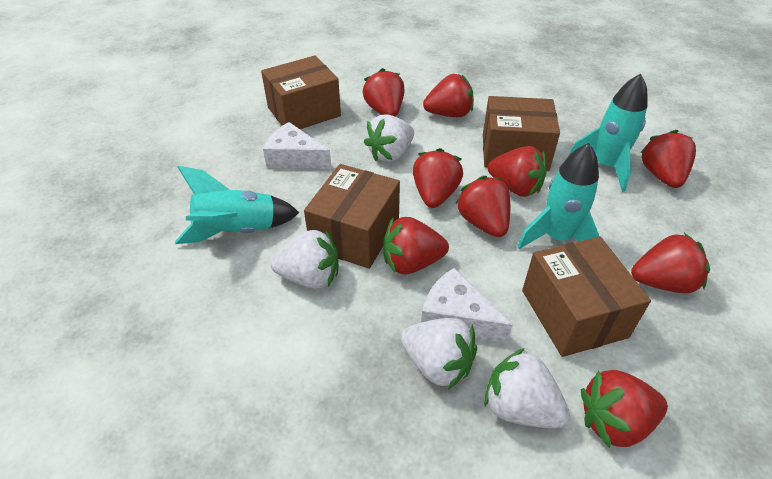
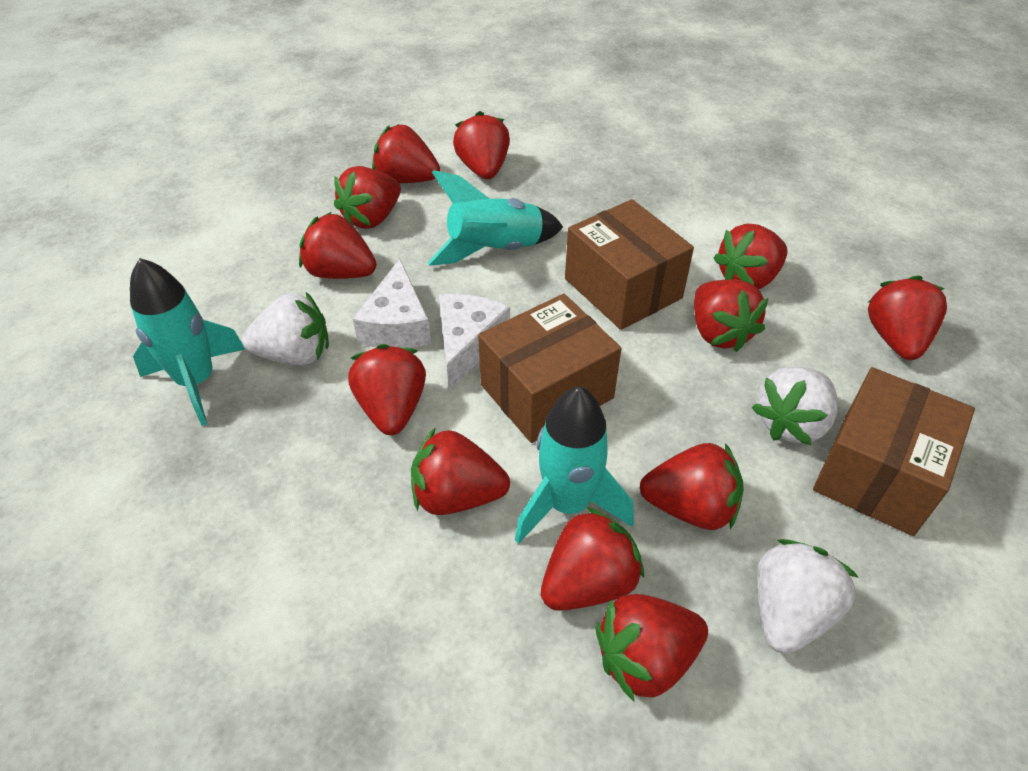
brown box: [261,56,341,129] [304,164,400,269] [483,96,560,171] [522,236,651,357] = 4 -> [478,294,621,443] [565,199,694,330] [813,367,975,536] = 3
red strawberry: [363,68,404,117] [383,217,449,274] [413,148,463,208] [423,74,474,117] [456,176,510,237] [488,146,547,197] [581,370,668,448] [631,233,710,293] [640,130,696,188] = 9 -> [299,212,376,279] [334,166,401,229] [348,344,426,435] [372,124,440,183] [411,427,510,515] [453,111,510,179] [541,507,644,611] [596,594,708,702] [640,443,744,530] [694,279,768,352] [714,224,787,289] [867,276,947,360] = 12
white strawberry: [271,229,338,289] [364,114,414,162] [401,318,477,390] [484,348,570,428] = 4 -> [242,292,329,365] [751,366,837,445] [758,539,859,654] = 3

